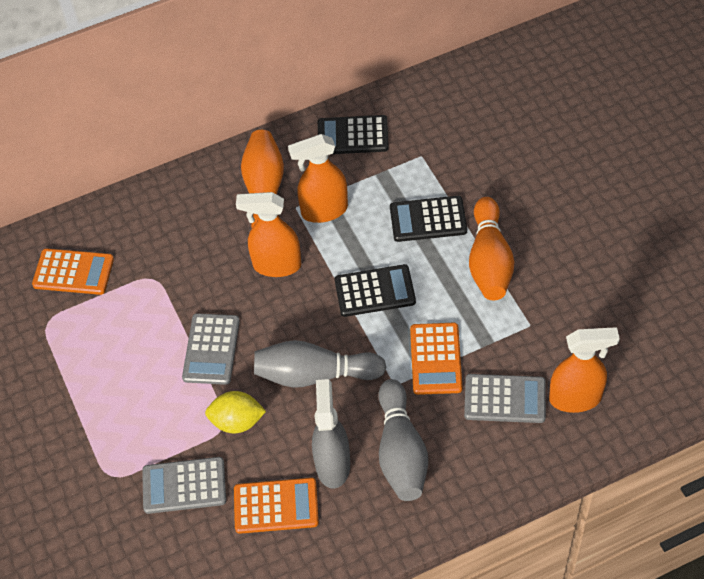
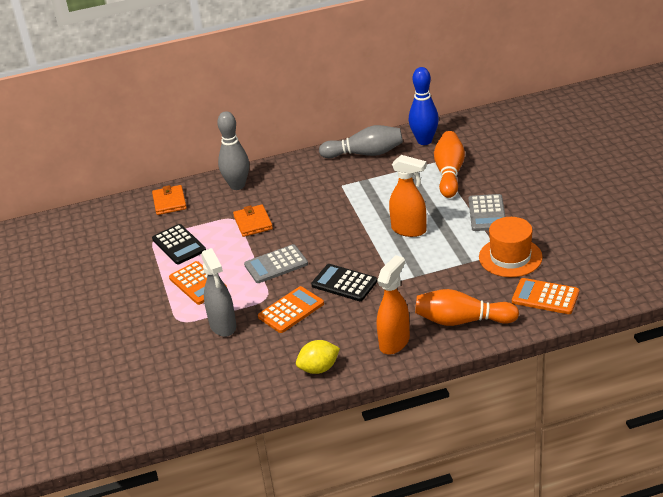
black calculator: [318,115,389,154] [335,264,416,317] [390,196,467,242] = 3 -> [152,224,206,264] [311,264,377,301] = 2
blue bowling pin: none = 0 -> [409,67,439,145] = 1
grey calculator: [142,457,226,514] [182,313,240,385] [464,374,546,423] = 3 -> [244,244,308,283] [468,194,505,231] = 2
orange hat: none = 0 -> [479,217,543,277] = 1
orange spray bottle: [236,192,301,277] [288,134,348,223] [549,327,620,413] = 3 -> [377,255,410,354] [389,155,427,237] = 2
orange wallet: none = 0 -> [152,185,187,215] [233,204,273,237] = 2

